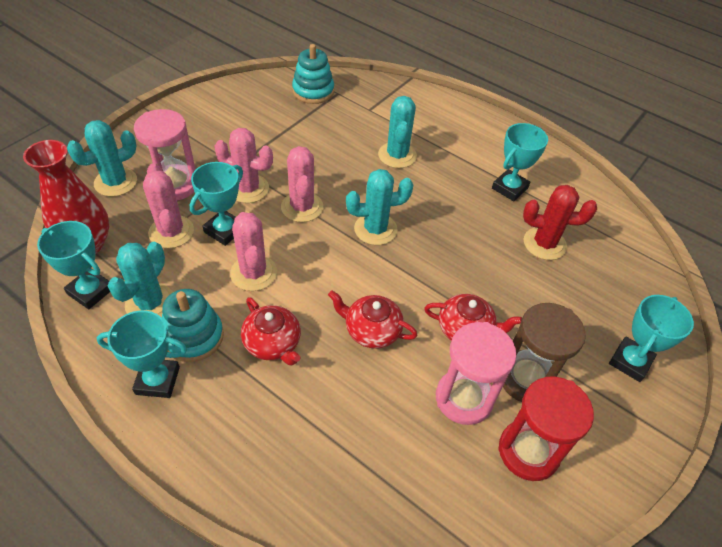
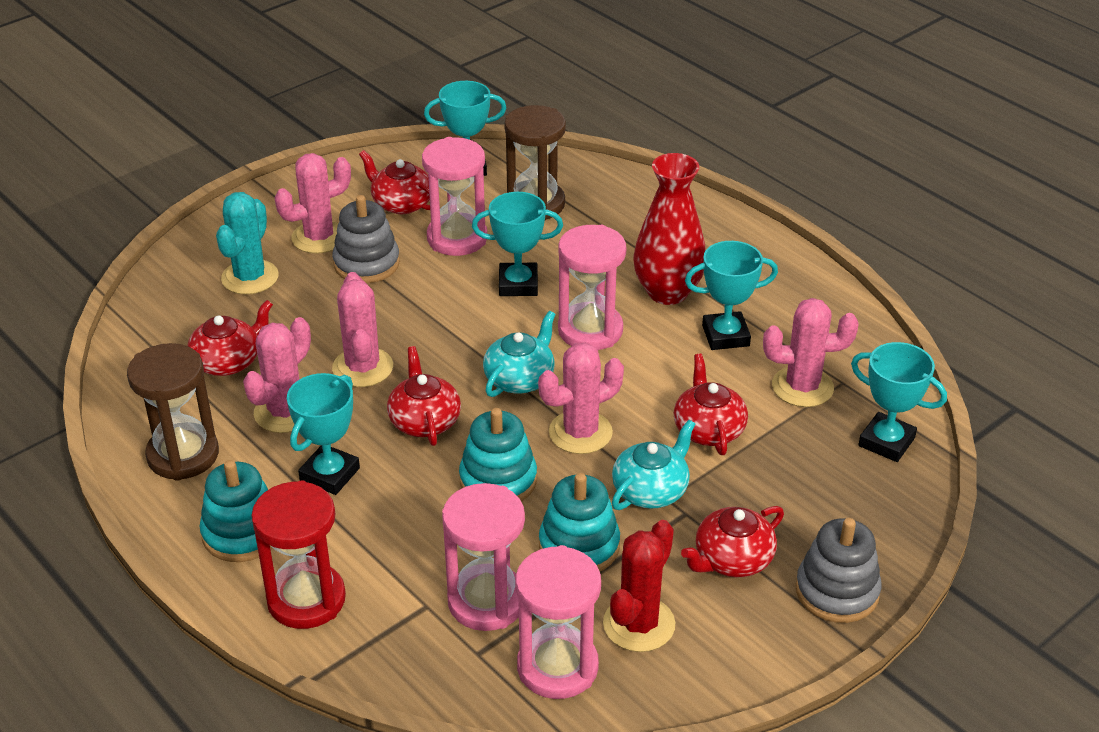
brown hourglass: [503,303,586,402] = 1 -> [127,343,219,481] [504,105,566,220] = 2
grey stacking toy: none = 0 -> [332,195,400,283] [795,518,882,623] = 2
pink cactus: [143,163,194,248] [214,128,273,203] [230,212,277,291] [281,146,323,222] = 4 -> [243,317,311,433] [275,153,351,254] [332,272,393,387] [538,343,624,454] [763,298,859,407] = 5
pink hourglass: [134,109,196,200] [436,322,516,425] = 2 -> [422,137,487,256] [442,483,525,631] [515,545,601,699] [558,225,626,350] = 4
red teapot: [241,297,301,365] [328,290,417,349] [424,294,522,341] = 3 -> [187,300,273,376] [359,150,430,214] [387,346,461,446] [674,354,748,455] [681,506,784,577] = 5
turquoise cactus: [67,120,137,197] [108,242,173,317] [346,169,413,245] [378,96,417,168] = 4 -> [216,192,279,295] = 1
turquoise stacking toy: [162,289,224,362] [292,44,334,104] = 2 -> [200,460,273,562] [459,408,537,502] [539,473,620,571] = 3
turquoise teapot: none = 0 -> [483,311,556,397] [612,420,695,510] = 2

